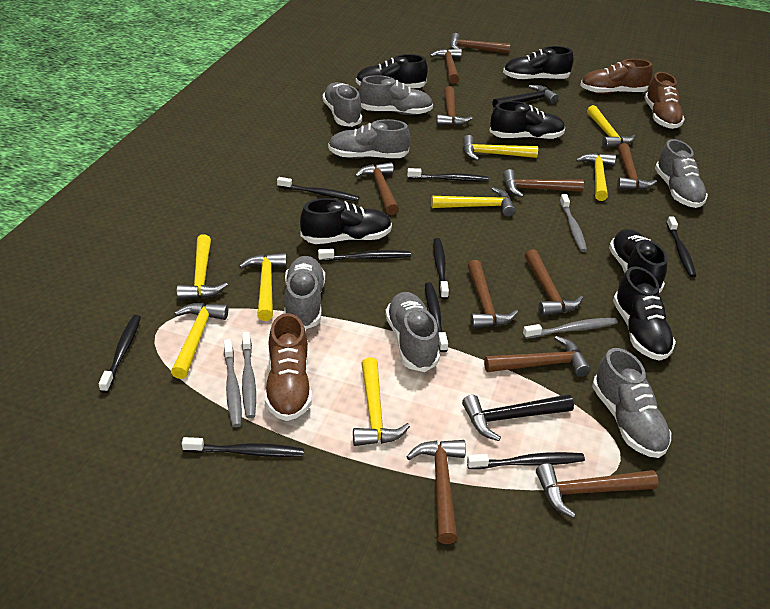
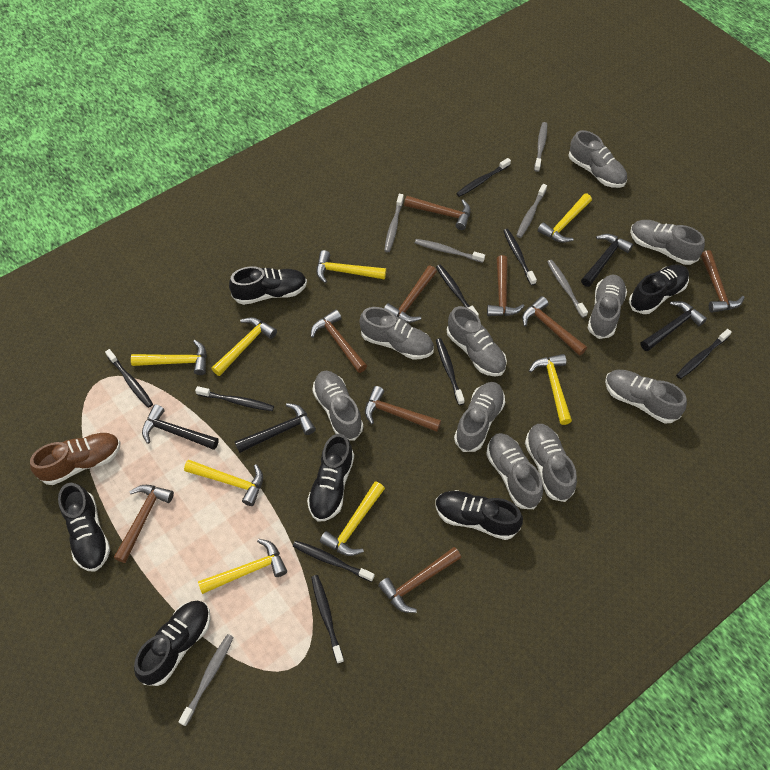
black hammer: [462,394,574,441] [492,85,559,108] = 2 -> [142,404,219,450] [235,403,316,453] [581,234,633,287] [640,301,707,351] = 4
brown hammer: [355,162,399,215] [406,440,466,544] [430,48,462,83] [436,86,473,126] [450,33,510,54] [467,260,518,329] [484,336,591,377] [503,169,584,197] [525,249,583,316] [536,463,658,518] [617,143,657,190] = 11 -> [114,485,174,563] [311,309,367,373] [365,386,441,432] [378,547,461,613] [384,266,437,323] [404,196,471,230] [487,255,524,316] [522,296,587,356] [701,250,745,313] = 9
brown shoe: [265,313,312,421] [580,59,653,94] [644,72,685,129] = 3 -> [30,433,121,485] = 1
grey shoe: [284,256,325,329] [322,82,362,127] [328,119,410,158] [359,75,433,115] [385,292,440,372] [592,348,671,458] [655,139,708,208] = 7 -> [312,371,363,440] [359,307,434,360] [447,306,507,377] [454,382,505,452] [486,433,543,509] [525,424,577,502] [568,130,627,188] [588,275,627,339] [605,370,687,423] [630,220,705,265] = 10
grey toothbrush: [224,339,242,427] [242,332,256,418] [523,318,618,339] [560,194,587,252] = 4 -> [178,634,234,726] [384,194,404,252] [415,239,485,263] [516,184,547,238] [534,122,547,172] [547,260,588,318] = 6

